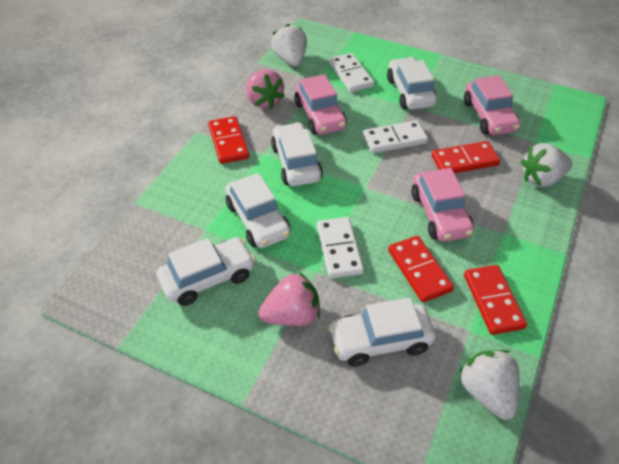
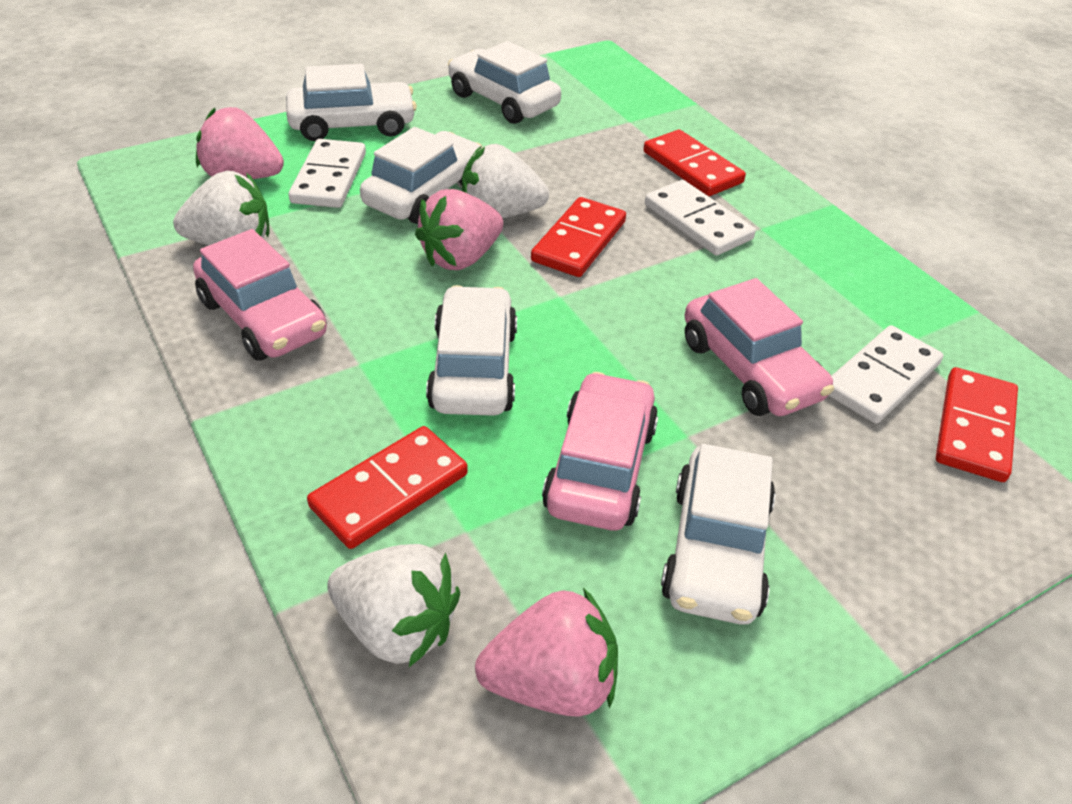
pink strawberry: [246,69,285,109] [259,272,320,326] = 2 -> [196,107,284,179] [415,189,503,270] [475,588,618,717] = 3

